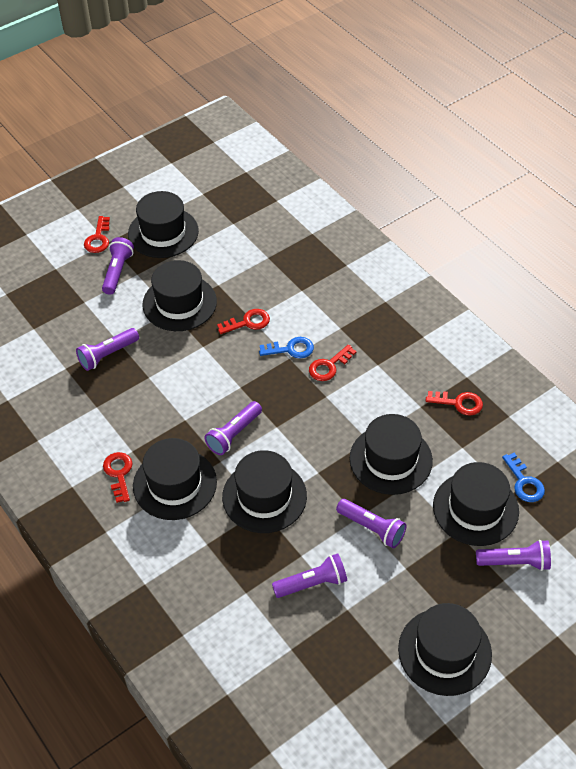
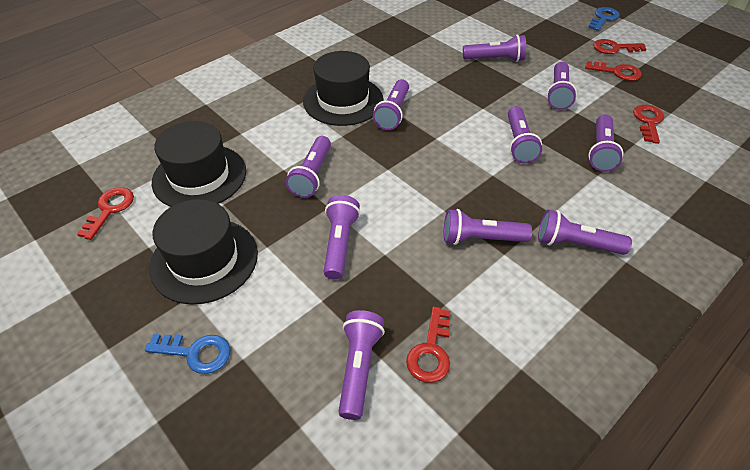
black hat: [128,191,199,258] [133,438,217,520] [142,260,217,331] [222,450,307,533] [349,414,433,495] [398,603,492,696] [433,462,519,546] = 7 -> [149,199,258,305] [152,121,246,207] [303,51,383,126] = 3
purple flashlight: [76,328,139,371] [102,237,134,295] [205,401,262,455] [272,553,347,598] [336,499,406,548] [476,540,551,571] = 6 -> [286,136,331,198] [324,195,360,280] [338,310,385,420] [373,79,409,130] [444,209,532,245] [463,35,526,62] [508,106,542,163] [538,210,632,255] [547,62,577,110] [589,114,623,172] = 10

